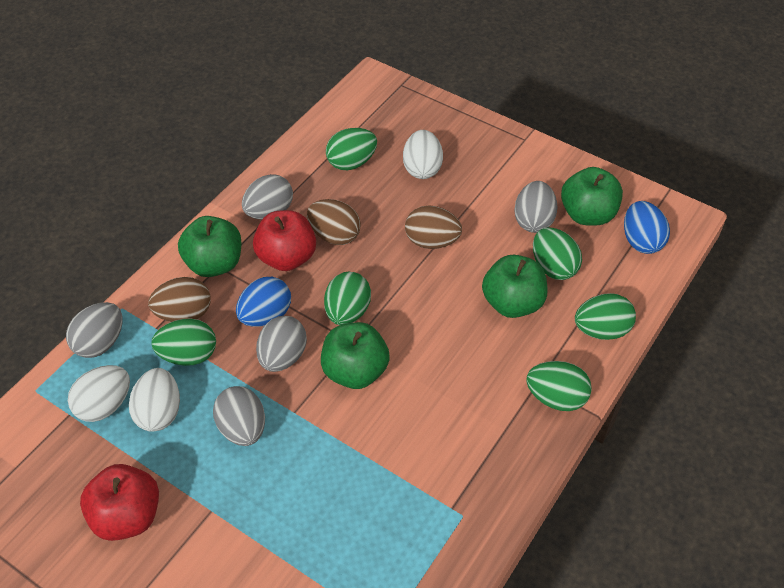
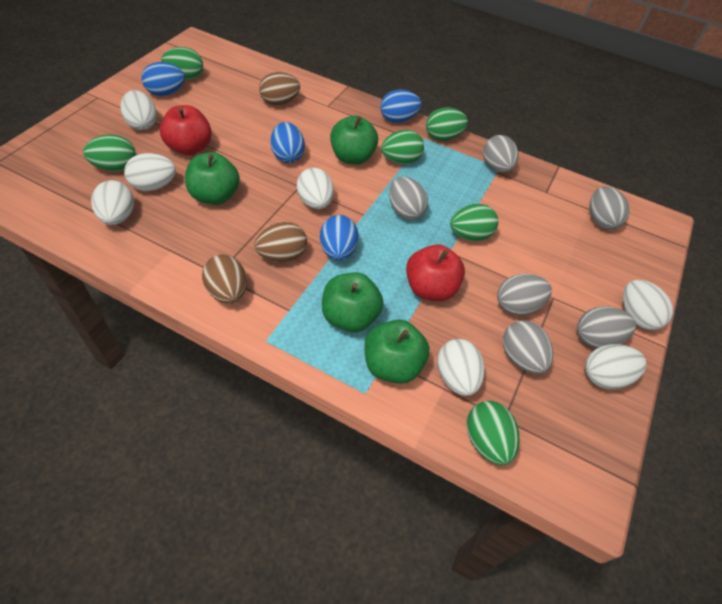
blue egg: [236,277,291,327] [624,201,670,254] = 2 -> [141,62,185,96] [270,122,305,163] [320,215,359,261] [380,90,421,123] = 4
grey egg: [66,302,123,358] [213,386,265,446] [242,174,293,219] [256,316,307,372] [514,181,558,233] = 5 -> [389,177,428,220] [483,135,519,173] [497,274,552,315] [503,320,553,374] [577,306,636,348] [590,186,630,230] = 6
white egg: [68,365,130,422] [129,368,180,432] [403,130,443,179] = 3 -> [91,180,134,225] [121,90,157,130] [124,153,176,191] [297,168,334,209] [437,339,485,396] [585,344,647,389] [623,280,673,330] = 7

